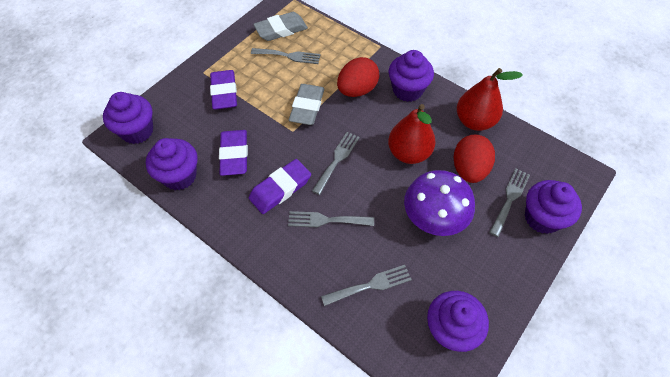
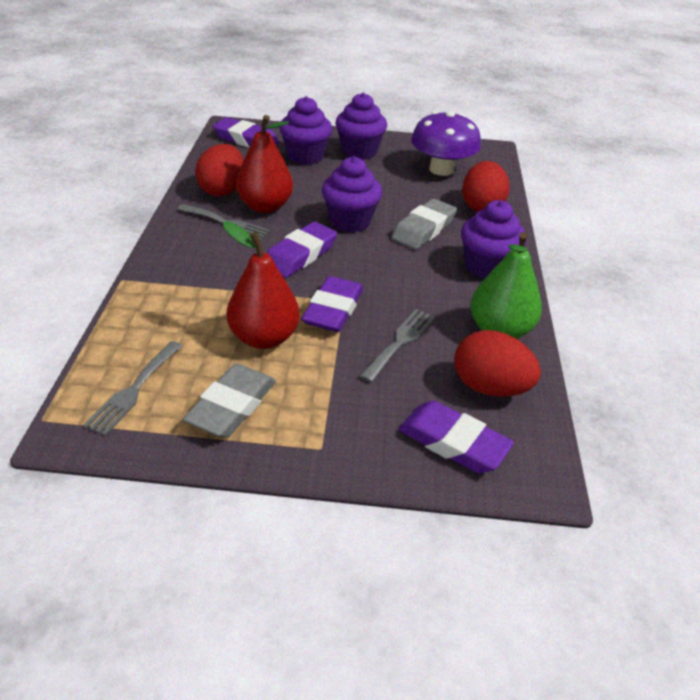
green pear: none = 0 -> [470,232,542,339] = 1
grey fork: [251,48,321,64] [288,211,374,227] [312,132,360,195] [321,265,412,306] [489,169,530,237] = 5 -> [83,341,182,436] [177,204,270,240] [360,309,435,382] = 3
purple cupcake: [103,92,153,144] [146,138,198,190] [389,50,434,102] [427,291,489,352] [525,180,582,234] = 5 -> [279,96,332,165] [322,156,382,232] [336,92,387,160] [461,200,527,279] = 4
purple eraser: [210,70,237,109] [219,130,248,176] [249,159,311,214] = 3 -> [213,117,279,148] [267,222,337,278] [301,276,363,332] [399,400,514,473] = 4
red egg: [337,57,379,97] [454,135,495,183] = 2 -> [195,144,244,196] [454,330,541,397] [462,161,510,212] = 3

